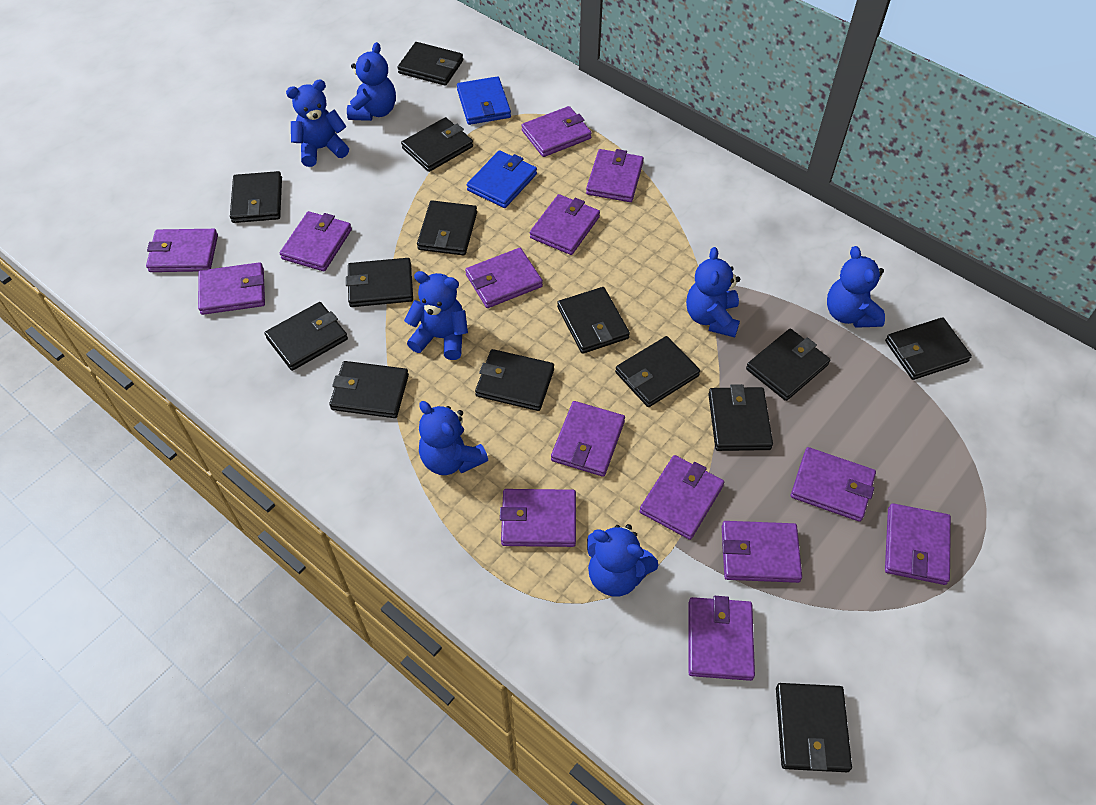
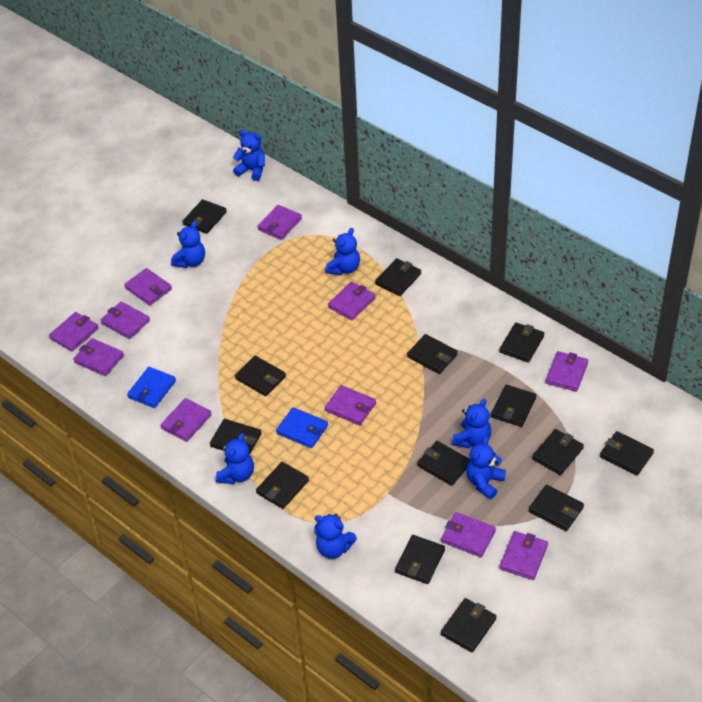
purple wallet: [146,229,218,272] [198,262,265,315] [280,211,352,271] [465,248,543,308] [500,489,576,547] [521,106,592,157] [530,194,600,255] [551,401,625,477] [586,149,644,202] [640,455,724,540] [688,596,755,681] [722,521,802,583] [791,447,876,522] [885,503,951,585] = 14 -> [49,312,98,352] [73,338,124,376] [101,301,150,339] [124,268,172,305] [161,398,212,442] [257,205,302,240] [325,385,376,425] [328,282,375,320] [441,512,496,557] [500,531,548,580] [545,351,588,392] = 11

